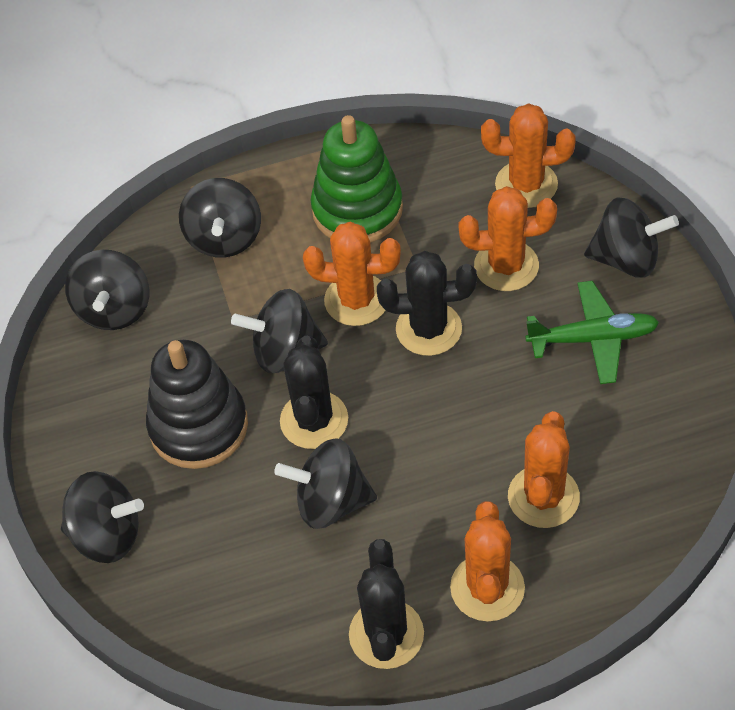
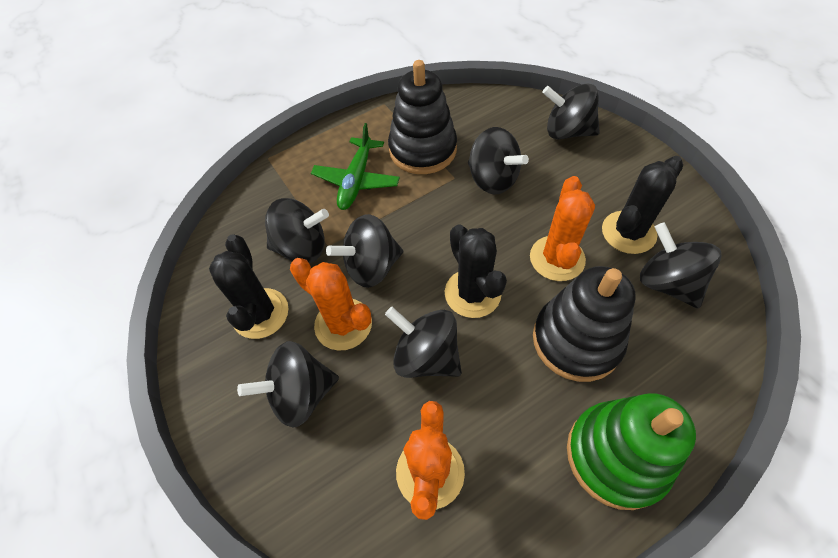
black spinning top: [61,471,144,563] [65,250,149,330] [179,178,261,258] [231,289,328,373] [274,438,377,529] [584,197,679,278] = 6 -> [237,341,339,428] [265,198,329,263] [326,214,403,288] [385,307,462,378] [468,127,529,194] [542,83,600,140] [640,223,721,308] = 7
black stacking toy: [146,340,248,469] = 1 -> [388,60,457,174] [533,266,636,382] = 2
orange cactus: [303,222,401,326] [450,502,525,621] [458,186,557,291] [481,104,576,208] [508,411,580,528] = 5 -> [290,258,372,350] [396,401,465,520] [530,176,595,281] = 3

